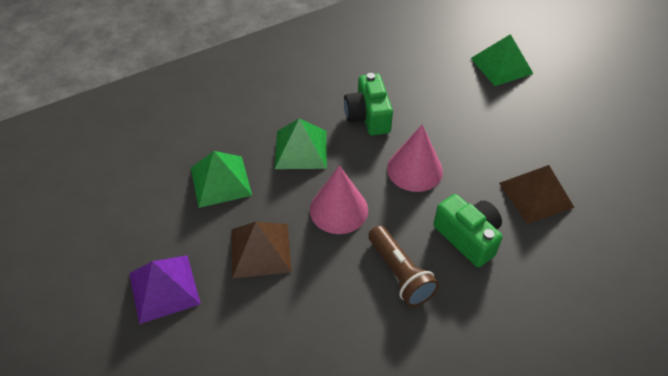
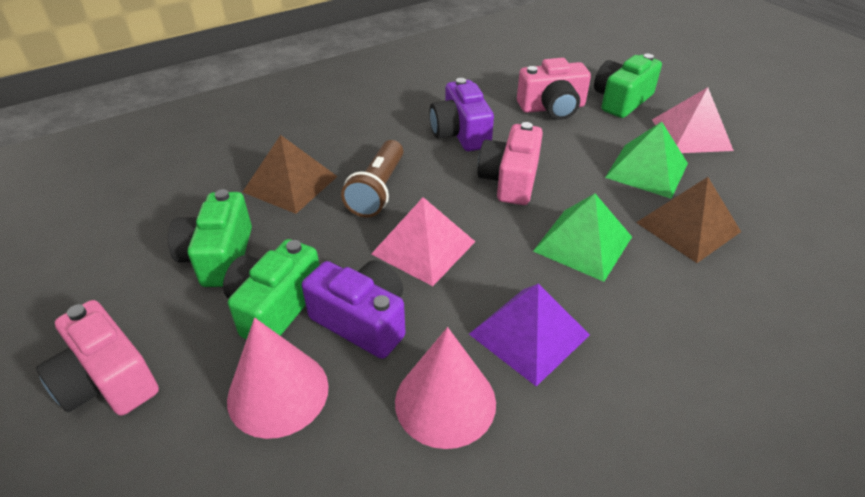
green camera: [344,73,393,136] [434,194,502,267] = 2 -> [168,189,252,287] [223,239,319,340] [594,54,662,118] = 3
green pyramid: [191,151,252,208] [275,118,327,169] [471,34,534,86] = 3 -> [533,194,632,282] [605,122,688,199] = 2
pink camera: none = 0 -> [36,300,159,416] [478,122,543,205] [517,58,591,120] = 3
pink pyramid: none = 0 -> [371,197,475,286] [652,87,734,153] = 2
purple camera: none = 0 -> [302,260,406,359] [429,78,494,151] = 2

